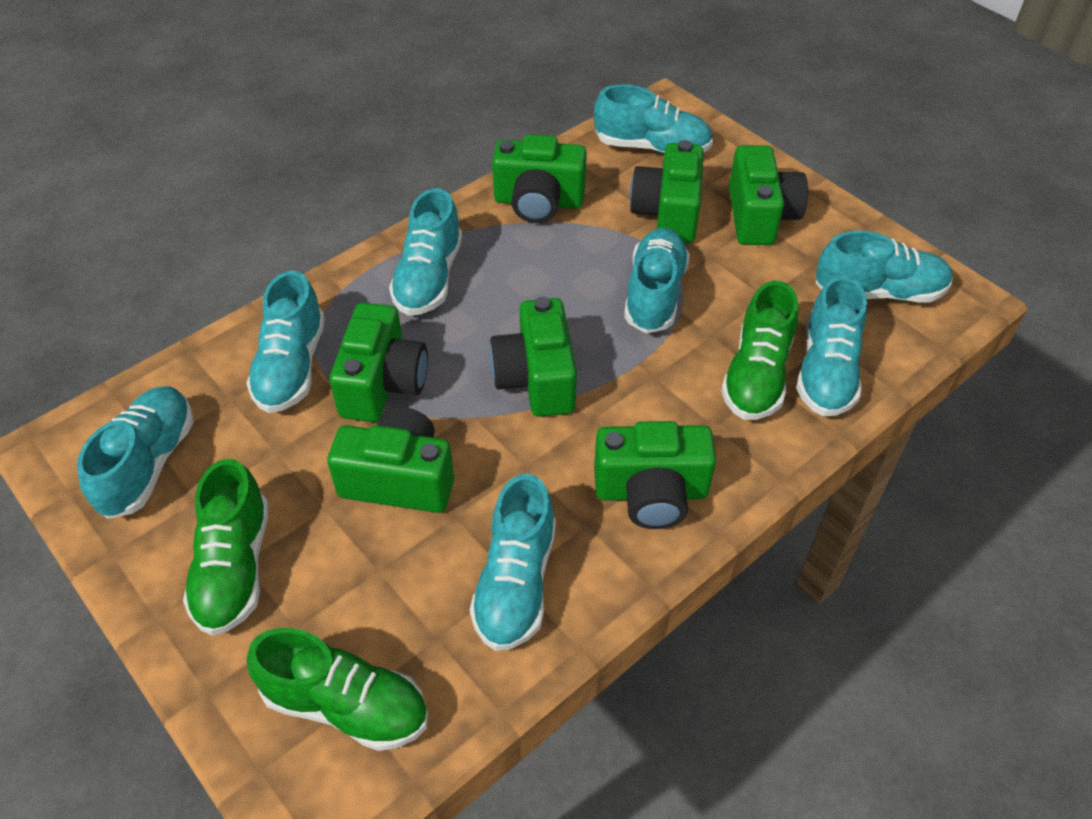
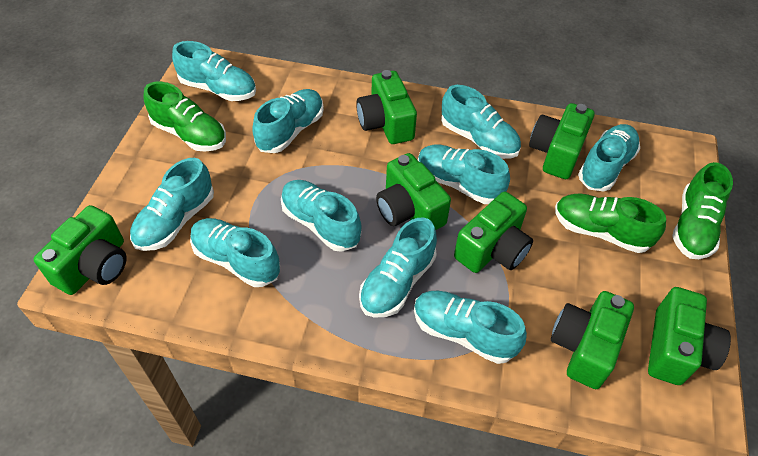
turquoise shoe: [77,386,193,519] [246,271,325,413] [389,188,462,316] [470,474,556,651] [594,84,713,154] [624,228,690,333] [796,276,867,417] [816,231,953,302] = 8 -> [130,158,214,251] [172,41,256,101] [190,218,280,287] [252,89,324,153] [281,180,361,252] [359,218,437,318] [414,291,527,364] [418,144,510,204] [441,85,521,159] [578,124,640,191] = 10

